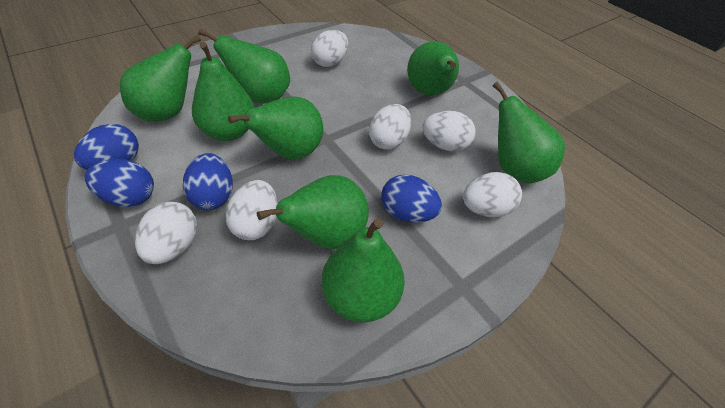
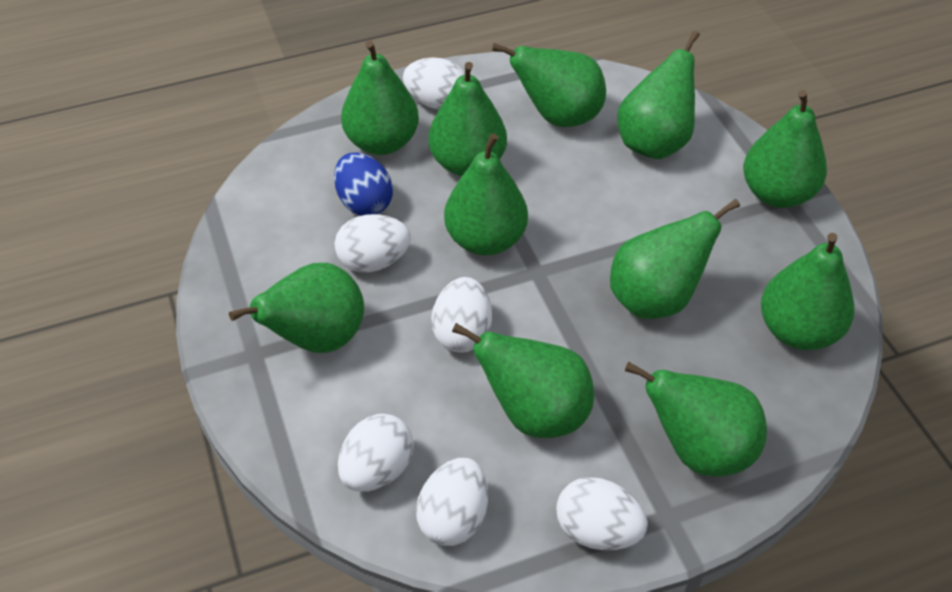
blue egg: [74,124,139,170] [85,159,154,207] [183,153,233,210] [381,175,442,223] = 4 -> [334,152,393,216] = 1
green pear: [120,35,201,122] [192,42,254,141] [198,29,290,103] [228,96,323,160] [257,175,369,249] [322,218,405,322] [407,41,459,95] [493,81,565,183] = 8 -> [229,263,364,353] [341,40,419,155] [429,62,507,176] [444,133,528,255] [452,323,594,438] [492,43,606,127] [610,199,740,319] [617,31,700,159] [625,362,767,477] [743,90,827,208] [761,233,855,350] = 11

